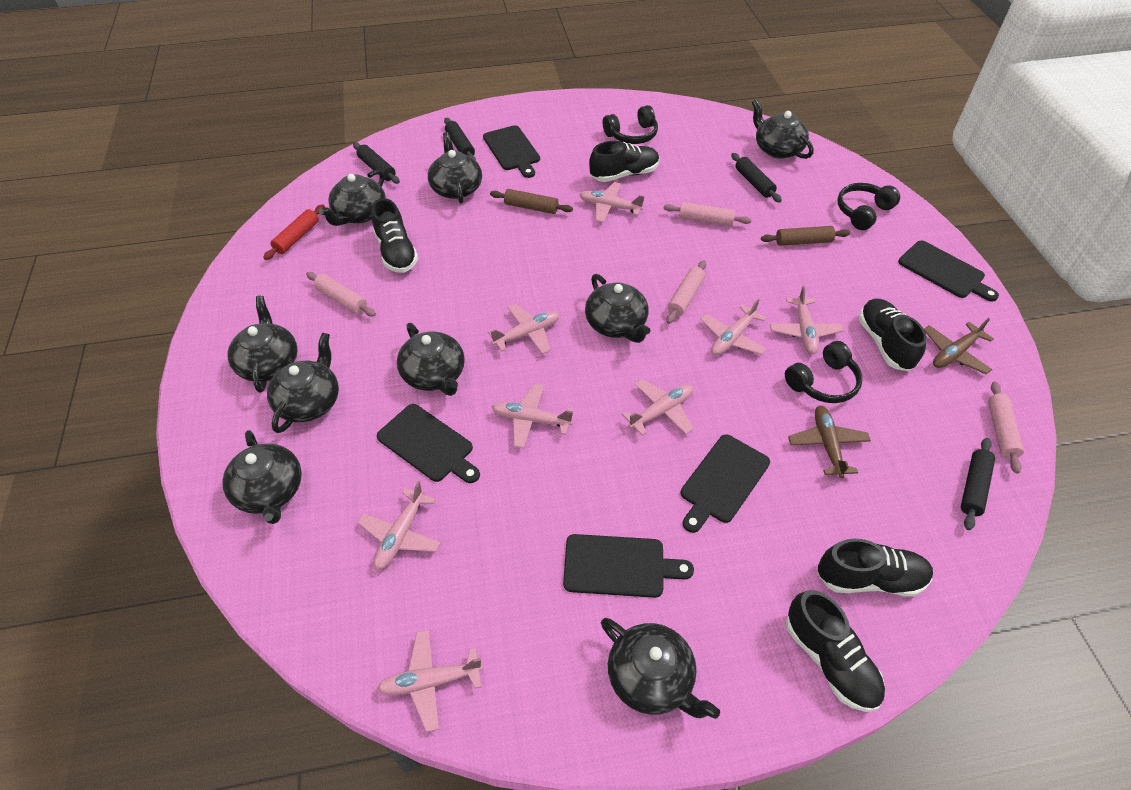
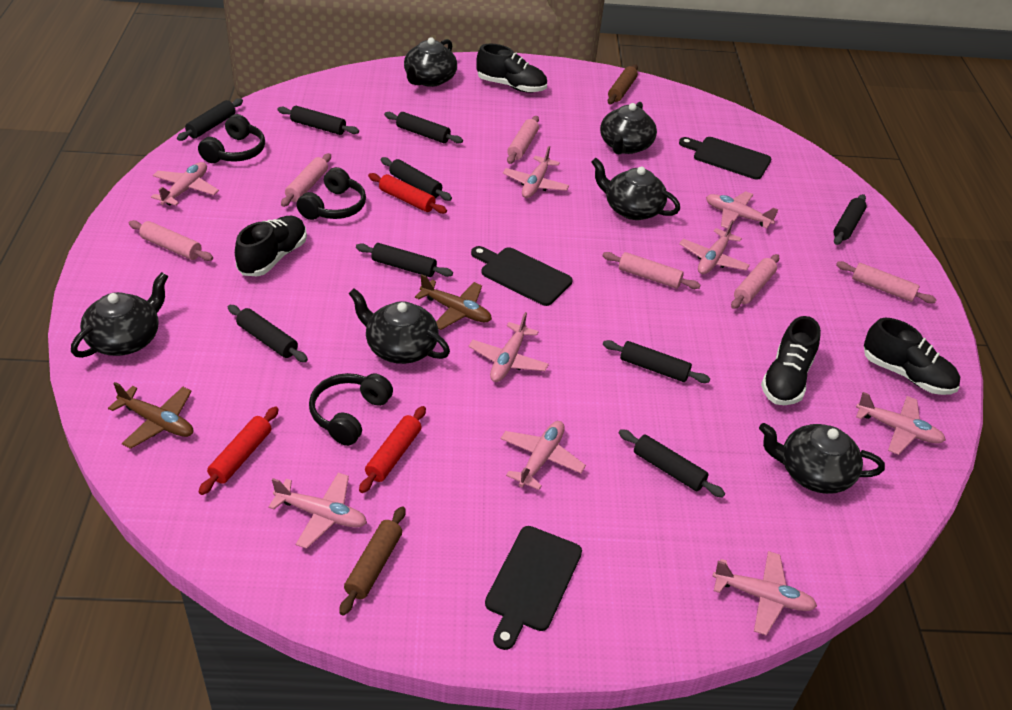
black cutting board: [377,404,480,483] [483,125,540,178] [563,534,694,598] [681,434,770,533] [898,240,999,301] = 5 -> [471,246,573,306] [485,526,582,650] [679,137,771,180] = 3
black rolling pin: [353,142,400,184] [444,118,476,161] [731,153,782,202] [961,438,995,530] = 4 -> [177,98,243,141] [228,305,308,362] [278,106,359,135] [356,243,453,277] [381,157,452,201] [384,112,463,144] [603,340,710,383] [619,429,725,497] [833,194,867,245] = 9
black shoe: [371,198,418,273] [589,141,659,182] [786,590,885,712] [817,539,933,597] [859,299,927,371] = 5 -> [235,216,307,276] [476,44,547,93] [761,316,821,405] [864,318,960,395] = 4
black teapot: [222,430,302,524] [228,295,298,393] [267,333,339,433] [319,169,386,226] [397,323,465,396] [428,132,482,204] [585,274,650,343] [601,618,720,719] [752,99,814,159] = 9 -> [71,272,168,358] [348,288,450,364] [404,37,457,87] [591,158,680,220] [600,102,657,154] [759,423,885,494] = 6
pink plane: [358,481,441,570] [377,630,483,732] [488,304,560,354] [492,384,573,448] [579,182,645,222] [622,379,694,436] [701,299,767,355] [770,286,844,354] = 8 -> [151,162,219,206] [268,473,367,549] [469,312,549,382] [501,421,586,490] [503,146,569,198] [679,220,750,274] [706,191,778,229] [713,551,817,635] [856,392,946,455] = 9
pink rolling pin: [306,272,376,317] [663,202,752,226] [666,260,706,324] [988,381,1024,473] = 4 -> [129,220,213,261] [281,153,331,207] [507,116,539,164] [603,252,700,289] [731,254,779,309] [836,261,936,304] = 6
red rolling pin: [263,204,325,260] = 1 -> [199,406,279,495] [359,406,426,493] [368,173,447,214] = 3

